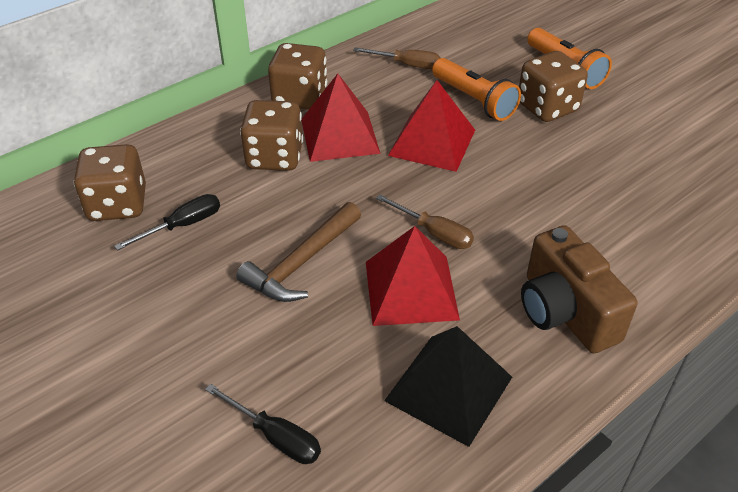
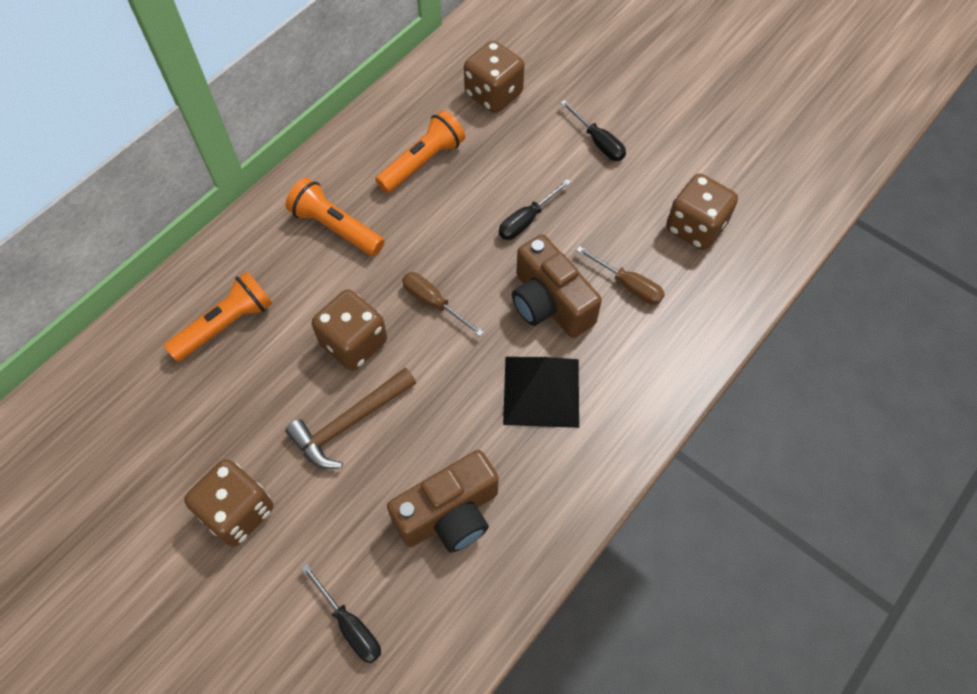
black screwdriver: [114,194,220,250] [205,384,321,464] = 2 -> [301,563,381,663] [499,179,571,240] [560,100,626,161] = 3
brown camera: [521,225,638,353] = 1 -> [387,450,499,552] [512,234,602,338] = 2
orange flashlight: [432,58,521,121] [527,28,612,89] = 2 -> [164,271,272,362] [286,178,384,256] [375,110,465,193] = 3
red pyramid: [301,74,381,162] [366,226,460,326] [388,80,475,172] = 3 -> none = 0

